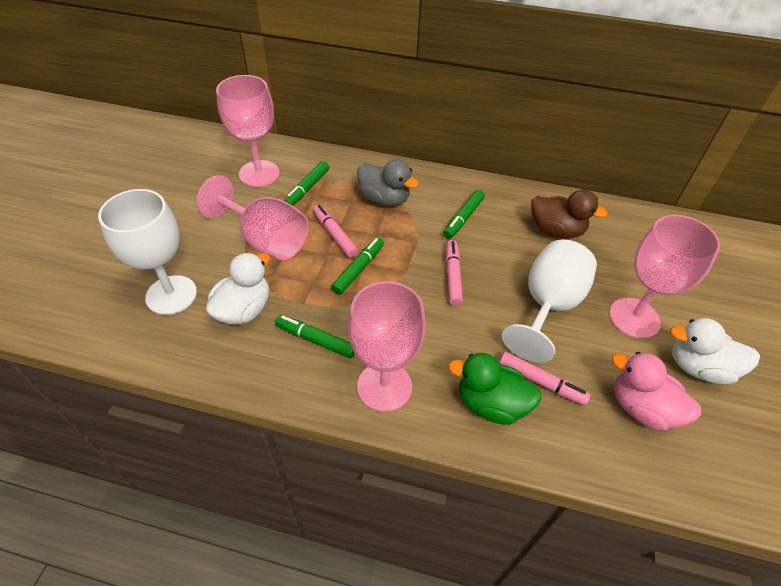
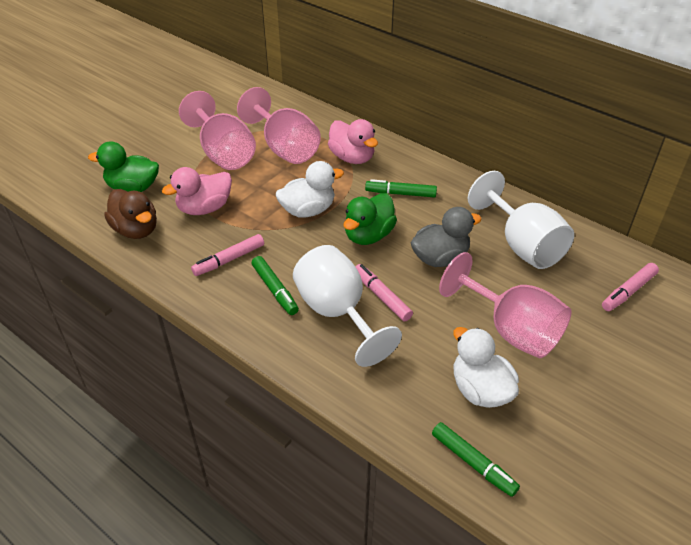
green duck: [448,353,542,425] = 1 -> [88,141,159,192] [343,193,397,245] = 2
green marker: [275,315,355,358] [283,161,329,206] [331,237,384,295] [443,190,485,239] = 4 -> [252,256,299,315] [365,179,437,198] [432,422,520,497] = 3
pink duck: [612,352,702,431] = 1 -> [162,167,232,215] [328,119,378,164] = 2
pink goblet: [197,175,309,260] [216,75,280,187] [348,281,426,412] [609,215,720,339] = 4 -> [179,91,256,170] [237,87,321,164] [439,252,572,358] = 3

